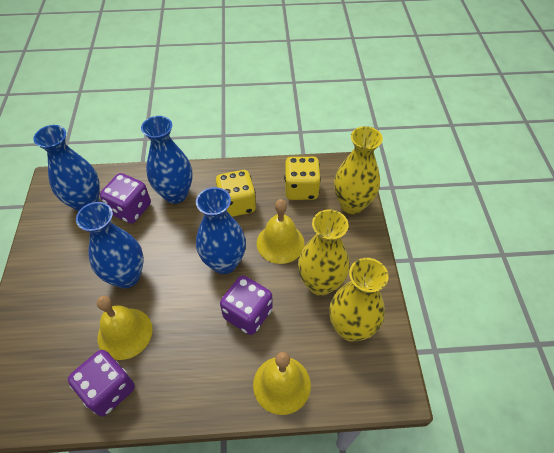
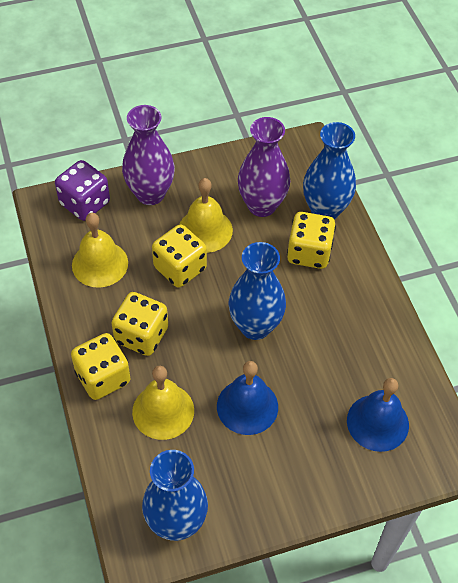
blue bell: none = 0 -> [217,361,278,435] [347,378,409,452] = 2
blue vase: [33,125,100,212] [76,202,144,288] [141,116,193,204] [196,187,246,274] = 4 -> [142,450,208,541] [228,242,286,340] [303,122,356,220] = 3
purple dice: [68,350,135,417] [100,173,151,224] [220,275,273,335] = 3 -> [55,160,110,221] = 1
purple vase: none = 0 -> [122,105,175,205] [238,117,290,217] = 2
yellow dice: [216,170,256,217] [284,157,321,200] = 2 -> [71,333,131,400] [111,292,168,356] [152,224,207,288] [287,212,336,269] = 4
yellow vase: [298,209,349,296] [329,258,389,342] [334,126,383,214] = 3 -> none = 0

